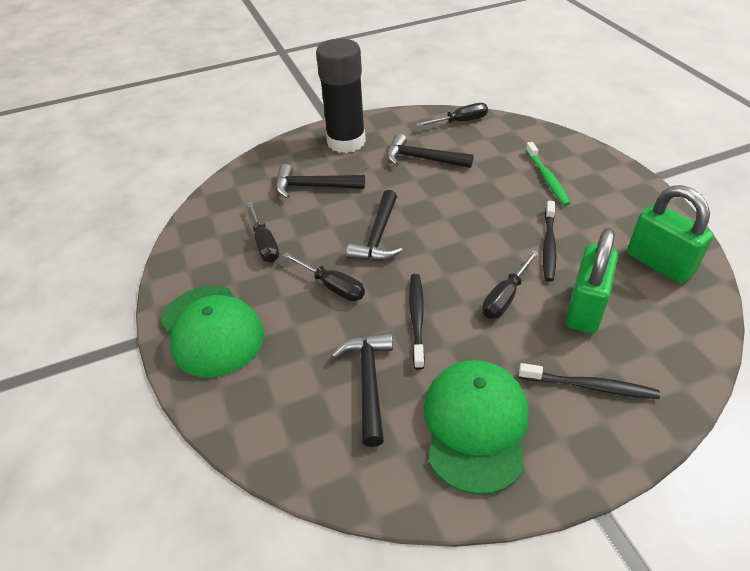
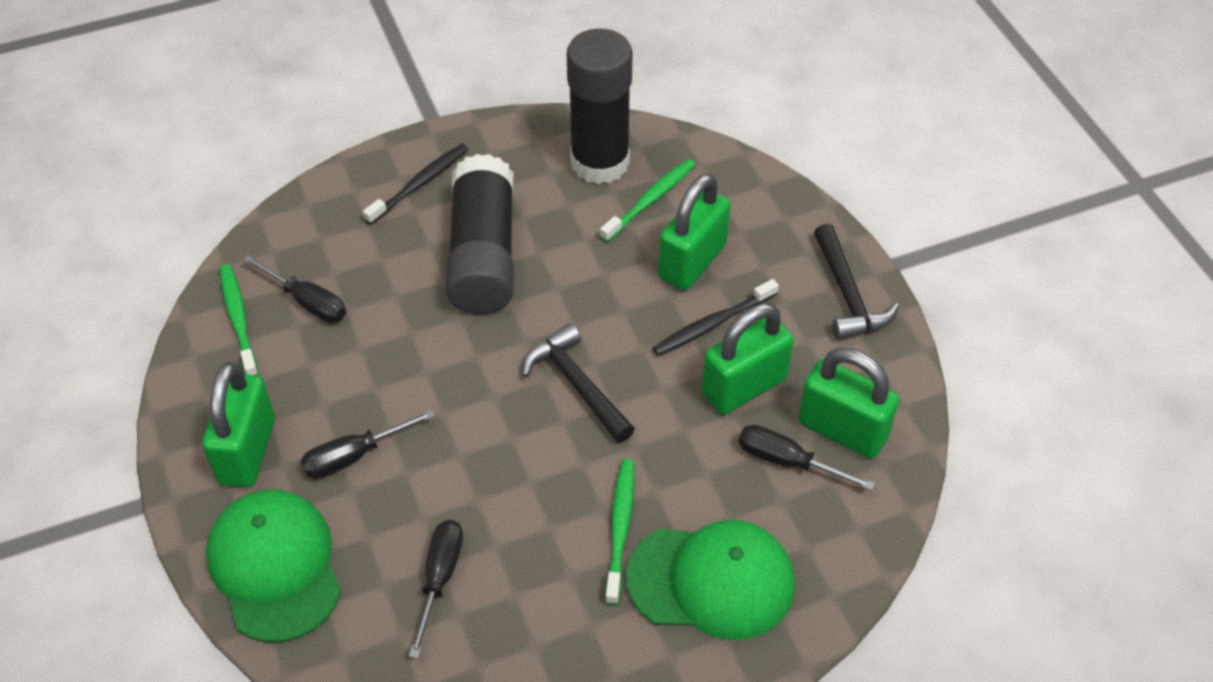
black glue stick: [316,39,366,153] = 1 -> [446,154,514,315] [567,28,633,184] = 2
black hammer: [276,164,365,198] [331,332,393,447] [347,190,402,261] [387,133,473,168] = 4 -> [522,323,635,443] [814,224,899,340] = 2
black toothbrush: [409,274,425,370] [519,363,660,399] [543,201,557,282] = 3 -> [363,144,469,225] [652,279,779,356] = 2
green padlock: [566,228,618,334] [627,185,714,284] = 2 -> [202,362,275,488] [658,173,731,290] [702,303,794,415] [798,348,899,459] = 4
green toothbrush: [526,142,571,206] = 1 -> [220,264,258,376] [600,159,695,242] [605,459,634,605] = 3

